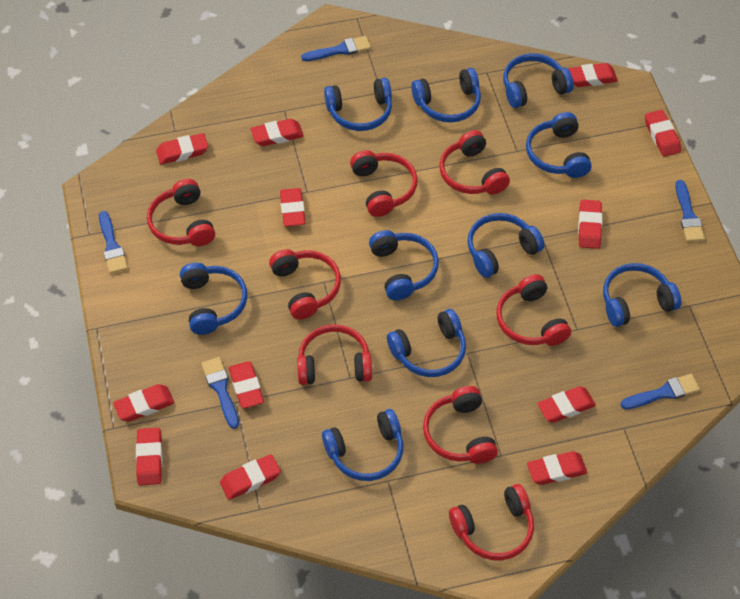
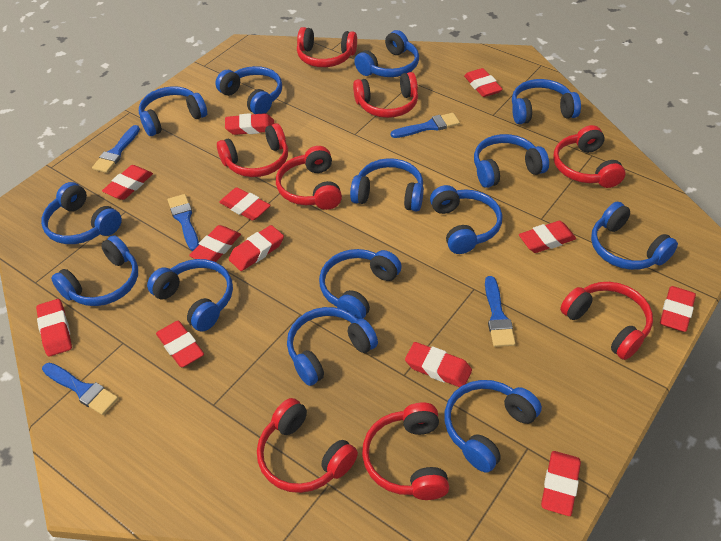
blue headphones: [180,263,248,335] [322,409,403,481] [324,78,392,131] [369,230,439,301] [387,309,466,377] [411,68,481,123] [467,213,544,278] [503,53,574,108] [526,112,592,178] [603,263,681,327] = 10 -> [41,182,122,244] [51,235,138,306] [139,86,207,136] [147,259,233,332] [215,66,282,114] [287,307,378,386] [319,249,402,319] [350,158,424,212] [354,30,419,77] [430,185,502,254] [445,380,542,473] [474,134,549,188] [512,79,581,124] [591,202,678,270] = 14

